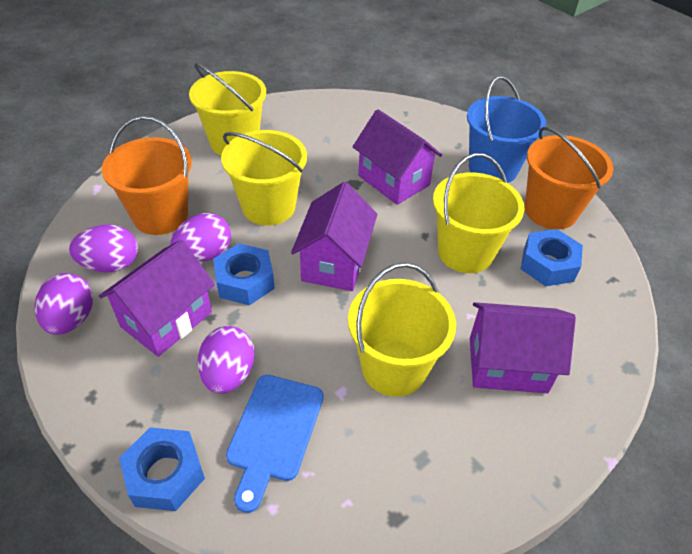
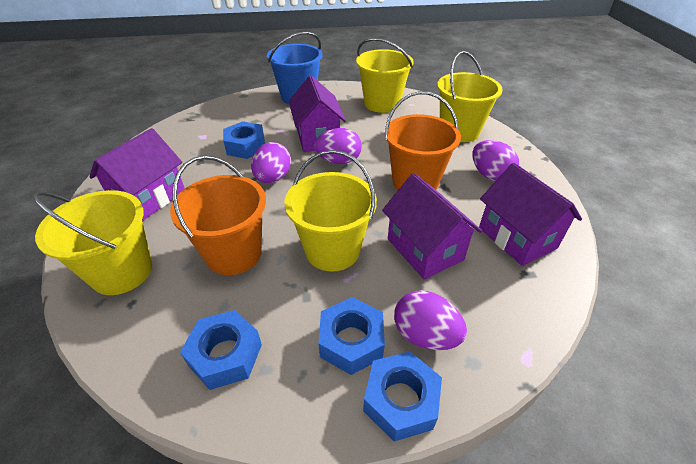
blue cutting board: [226,375,324,513] = 1 -> none = 0
blue nut: [119,427,205,511] [213,243,275,305] [521,229,583,286] = 3 -> [180,310,262,390] [223,121,265,159] [318,297,385,375] [363,351,442,442] = 4

